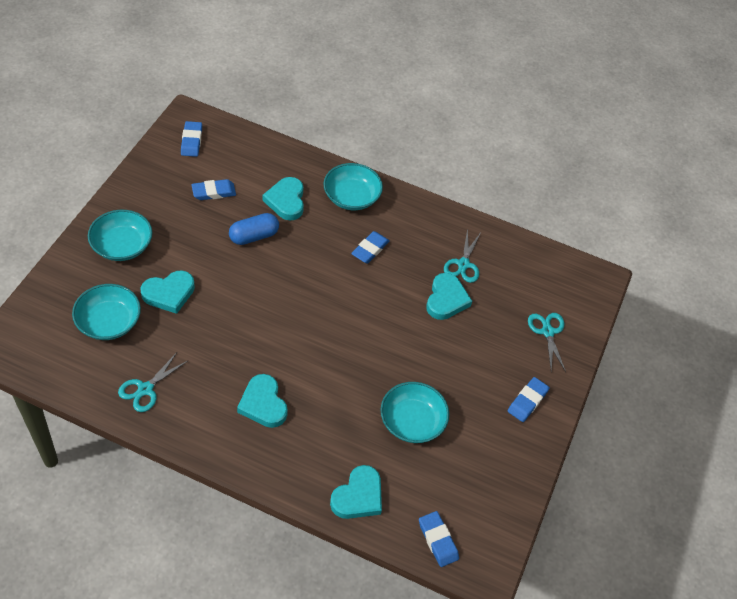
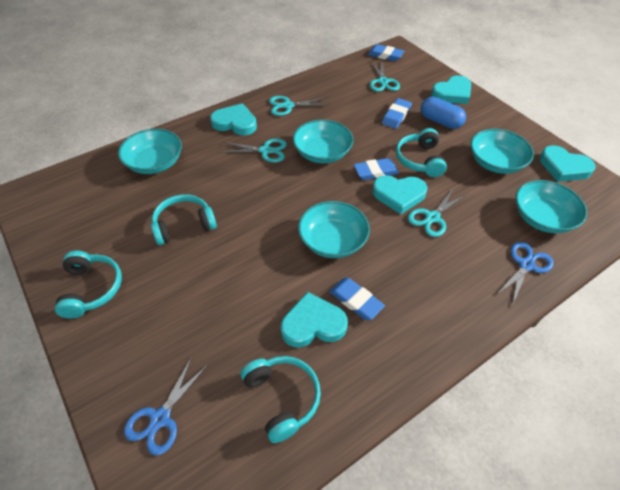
blue eraser: [181,121,202,157] [191,179,236,200] [351,231,390,263] [419,511,459,567] [508,377,550,422] = 5 -> [329,278,385,320] [354,158,399,180] [368,44,404,61] [382,98,412,129] = 4
blue scissors: none = 0 -> [124,357,208,455] [496,242,554,306] = 2
turquoise bowl: [72,284,141,340] [88,210,152,261] [323,163,383,210] [380,382,449,443] = 4 -> [118,129,182,174] [293,120,353,163] [298,201,370,258] [471,129,534,174] [515,180,587,233] = 5
turquoise headphones: none = 0 -> [55,251,122,319] [151,194,217,245] [241,356,321,443] [396,128,447,177] = 4
turquoise scissors: [118,352,189,412] [444,228,480,283] [528,313,566,372] = 3 -> [220,138,287,163] [269,96,329,116] [370,59,400,92] [408,189,467,237] = 4

